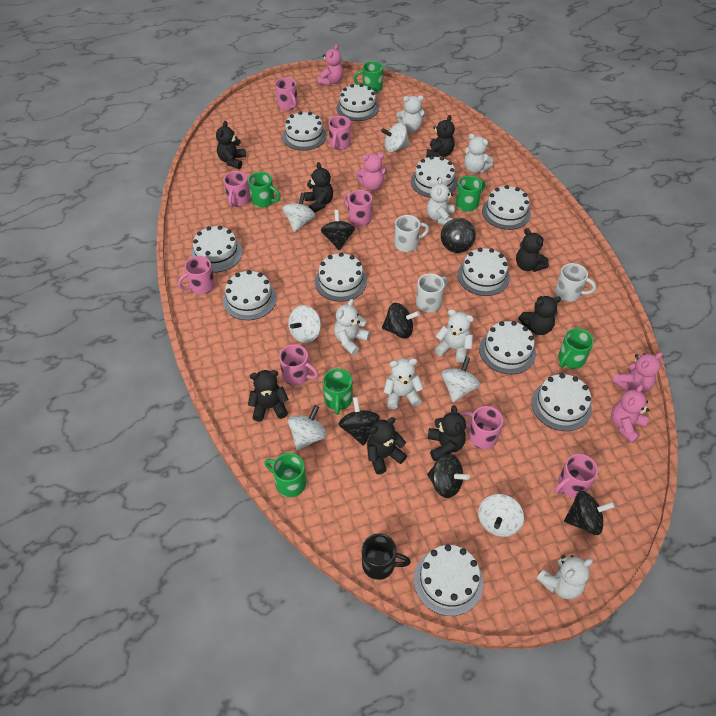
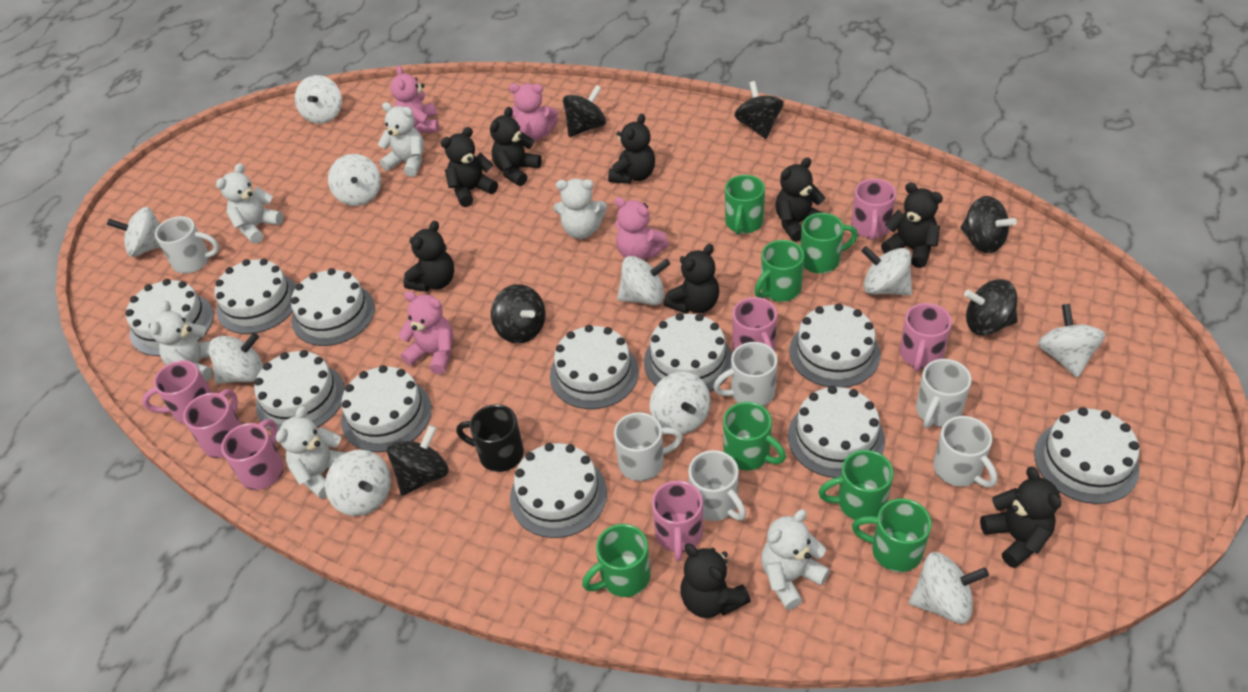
black teddy bear: [216,121,246,169] [248,370,289,422] [304,162,333,213] [367,417,407,474] [426,115,455,158] [428,405,466,461] [516,228,549,272] [518,296,561,335] = 8 -> [403,221,454,292] [441,127,498,207] [490,107,542,186] [608,114,655,184] [664,244,719,314] [680,543,751,618] [775,157,825,242] [881,183,943,268] [980,467,1061,568] = 9
green mug: [248,172,281,208] [265,453,306,497] [323,368,352,415] [354,61,383,93] [456,176,485,212] [558,328,594,369] = 6 -> [582,524,650,597] [723,402,786,471] [725,175,765,235] [754,240,804,302] [800,213,858,273] [818,450,893,520] [852,498,931,572] = 7
pink mug: [178,256,215,294] [224,171,250,207] [275,78,298,110] [279,344,319,386] [329,116,351,150] [344,190,372,226] [461,406,503,449] [554,454,598,498] = 8 -> [142,360,212,424] [183,389,242,458] [221,419,284,490] [652,480,703,562] [732,297,777,350] [851,179,896,240] [899,303,952,372] = 7
white mug: [394,215,429,252] [416,273,448,312] [555,263,596,302] = 3 -> [155,216,219,274] [614,412,683,481] [688,450,746,521] [713,342,778,406] [916,359,972,429] [933,416,998,487] = 6
white spinning top: [283,193,316,232] [288,305,321,343] [288,405,327,451] [381,123,410,152] [442,357,480,402] [478,494,524,537] = 6 -> [107,207,160,257] [209,333,263,384] [295,75,342,124] [325,450,391,516] [328,154,381,206] [617,256,670,305] [650,372,711,435] [861,246,912,296] [909,552,989,624] [1038,304,1106,378] = 10
white teddy bear: [334,299,370,355] [384,358,424,409] [396,95,426,132] [427,177,455,225] [435,309,474,363] [464,133,493,173] [536,555,593,599] = 7 -> [150,301,213,382] [216,163,283,244] [276,406,346,499] [378,102,424,177] [554,178,607,239] [761,509,830,610] = 6

